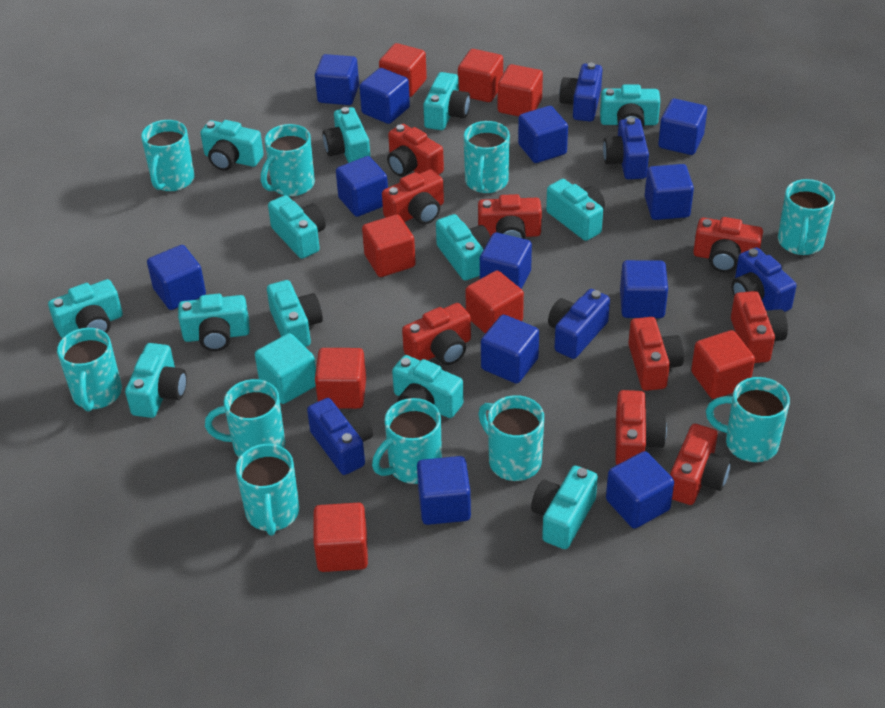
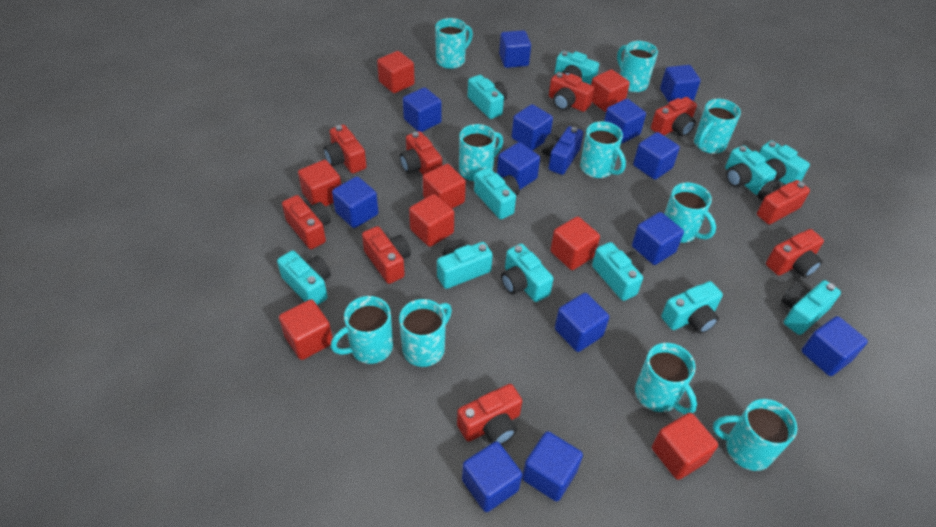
blue camera: [307,398,373,475] [548,289,610,359] [559,63,603,121] [603,117,649,179] [731,247,797,312] = 5 -> [542,126,583,175] = 1
blue cube: [147,245,206,310] [315,54,359,105] [336,156,388,217] [359,68,410,124] [417,456,471,525] [480,232,532,289] [481,315,539,384] [518,106,568,163] [606,451,674,529] [620,260,668,318] [645,164,694,220] [658,99,707,155] = 12 -> [332,176,378,228] [403,87,442,132] [462,441,522,512] [497,142,540,190] [499,30,531,68] [512,104,553,150] [522,431,583,501] [555,293,609,352] [604,99,646,144] [632,212,684,265] [633,132,680,180] [660,65,701,102] [801,316,868,376] = 13
turquoise camera: [48,279,123,338] [125,343,187,418] [178,294,250,351] [200,120,264,171] [267,280,323,347] [268,195,326,259] [323,107,370,163] [392,355,464,418] [423,72,470,130] [436,214,490,281] [531,466,598,549] [546,179,605,241] [600,84,660,127] = 13 -> [277,250,331,305] [437,240,493,289] [468,75,507,119] [474,167,519,219] [501,244,553,302] [554,51,599,85] [592,242,644,301] [661,281,723,334] [725,145,777,195] [759,140,810,185] [781,280,841,335] = 11
turquoise cube: [255,333,316,404] = 1 -> none = 0

